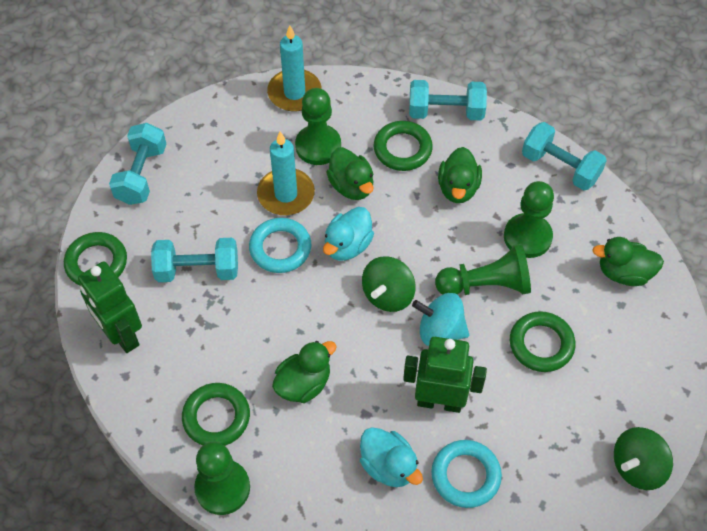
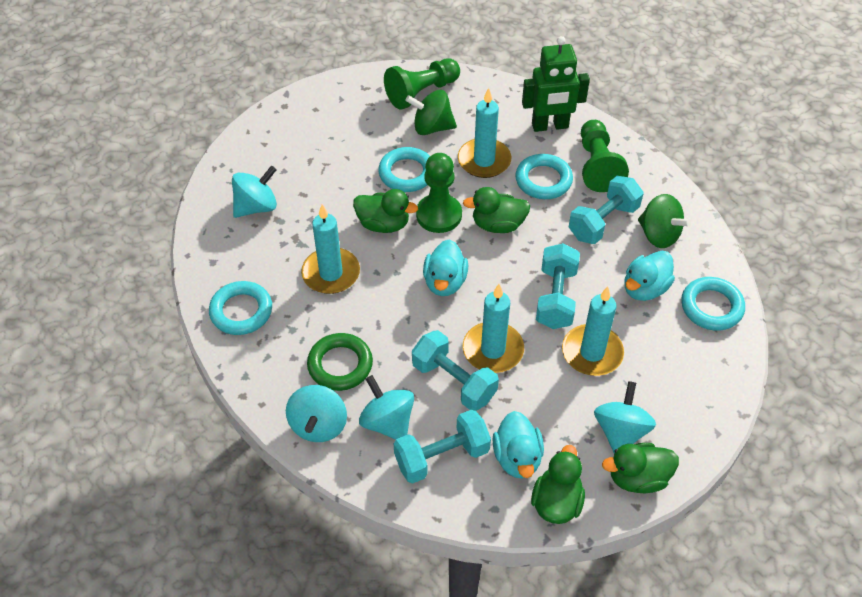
green pawn: [194,442,250,515] [295,88,341,165] [435,244,531,295] [504,181,554,258] = 4 -> [384,58,460,110] [416,153,462,233] [581,120,629,192] = 3
green ring: [64,232,127,286] [182,383,250,446] [373,121,433,171] [510,311,576,372] = 4 -> [307,333,373,391] = 1
green robot: [78,261,142,353] [403,337,487,413] = 2 -> [522,36,590,132] = 1
turquoise candle: [257,131,315,215] [267,25,322,112] = 2 -> [301,204,360,294] [458,88,511,178] [463,284,524,373] [562,286,624,376] = 4
turquoise duck: [323,207,374,261] [360,427,423,487] = 2 -> [423,239,468,296] [492,411,544,478] [625,251,675,301] = 3
turquoise ring: [249,218,311,273] [431,440,502,508] = 2 -> [209,281,272,335] [378,147,430,192] [515,154,573,199] [681,277,745,330] = 4
turquoise spinning top: [412,293,469,346] = 1 -> [232,166,277,218] [286,385,347,442] [359,375,414,440] [594,381,656,454] = 4

